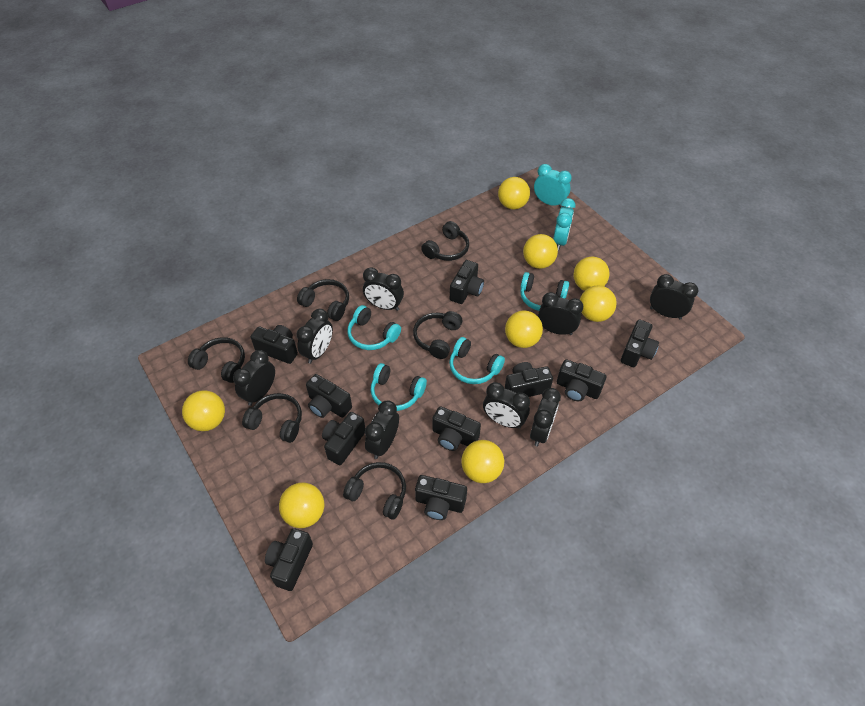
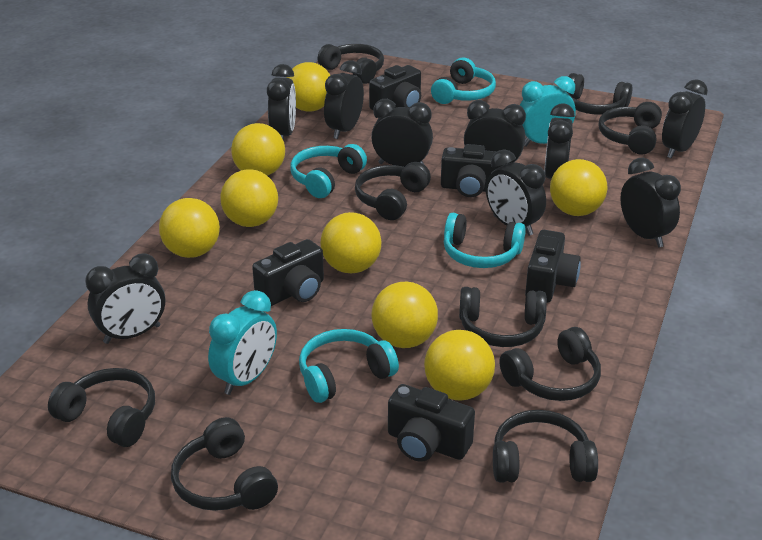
black camera: [251,325,298,364] [265,528,313,591] [306,374,352,418] [322,412,365,465] [415,475,467,520] [432,406,481,451] [450,260,484,304] [505,362,553,397] [557,359,607,401] [621,320,659,367] = 10 -> [252,239,324,306] [369,65,421,111] [388,384,475,462] [441,144,505,197] [525,230,581,303] = 5
black clock: [233,350,275,406] [296,309,333,364] [363,267,404,311] [365,400,399,459] [483,382,530,429] [530,388,561,447] [538,292,583,335] [650,274,698,319] = 8 -> [85,254,165,344] [267,64,296,140] [324,60,364,139] [371,99,433,167] [464,100,526,164] [486,149,546,236] [544,103,575,179] [620,158,681,247] [662,79,708,159] = 9
black headphones: [188,337,245,383] [242,393,302,443] [297,279,349,321] [343,462,406,520] [413,311,462,359] [421,221,469,261] = 6 -> [48,368,155,447] [171,417,278,511] [318,44,384,84] [355,162,431,220] [459,287,547,347] [493,410,598,483] [500,327,601,401] [565,73,633,115] [599,102,662,155] = 9

